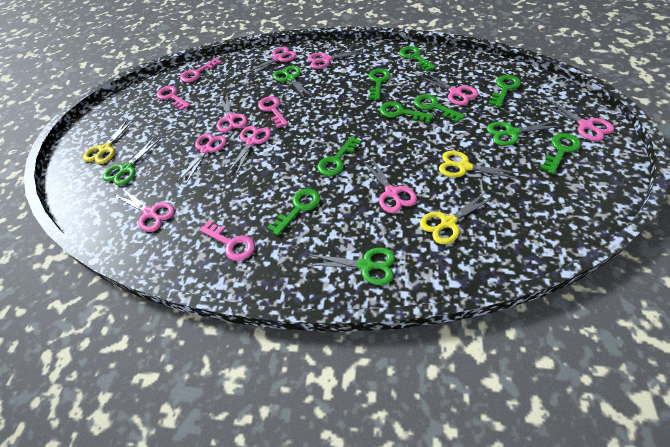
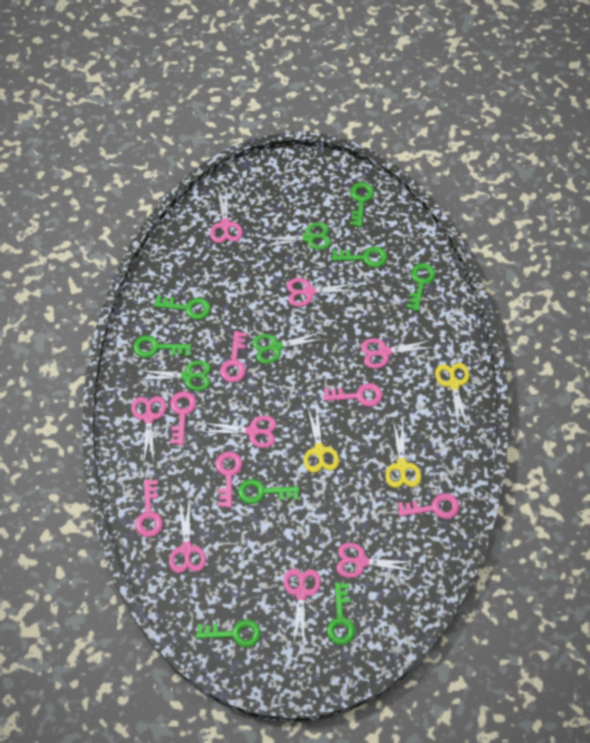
green scissors: [103,137,161,186] [273,66,312,99] [305,248,395,285] [487,121,561,146] = 4 -> [138,360,211,391] [252,332,324,364] [264,222,331,250] = 3
pink key: [156,86,191,111] [180,58,222,82] [199,220,255,261] [258,96,289,128] = 4 -> [135,479,163,537] [170,391,196,445] [216,452,242,508] [220,331,247,382] [323,383,383,407] [398,493,459,519] = 6
pink scissors: [115,189,175,232] [177,133,227,184] [217,92,247,133] [227,126,271,175] [245,47,297,77] [308,49,365,69] [363,157,417,213] [419,72,479,105] [540,99,614,141] = 9 -> [131,396,166,462] [169,504,206,573] [204,416,277,448] [210,188,243,243] [283,569,321,643] [287,278,356,307] [336,543,415,578] [361,338,431,369] = 8

